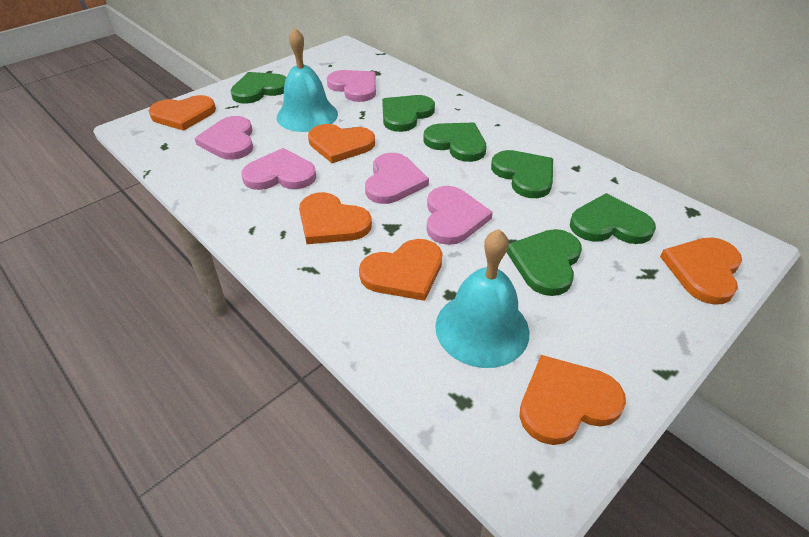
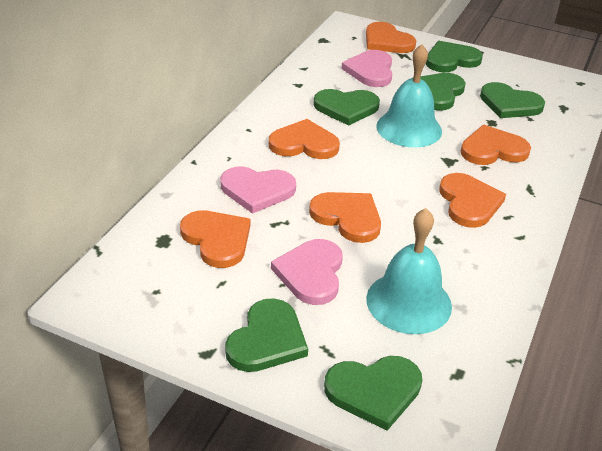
pink heart: [194,116,253,160] [241,148,316,190] [327,70,376,102] [365,153,429,204] [427,186,493,245] = 5 -> [220,166,296,214] [271,239,343,305] [341,50,392,87] = 3

